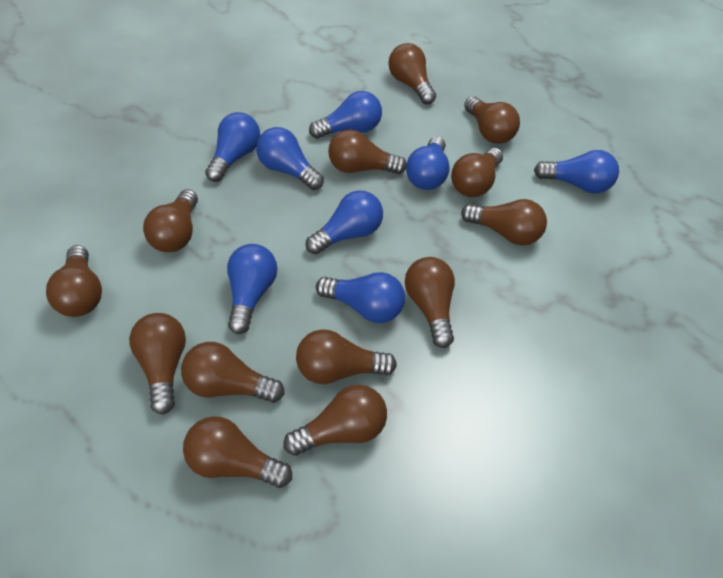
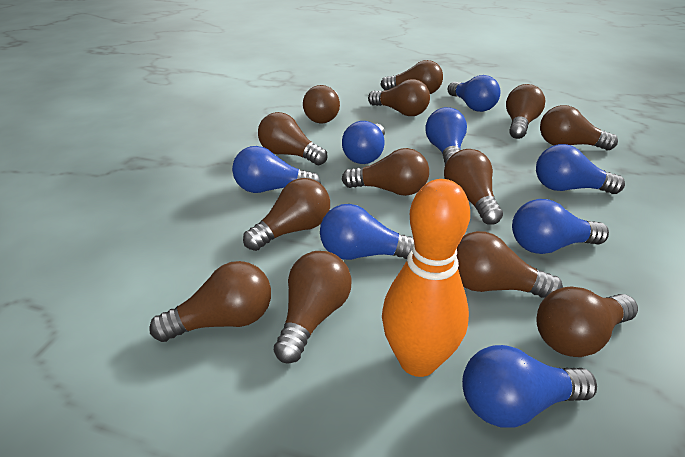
orange bowling pin: none = 0 -> [382,179,470,377] = 1

